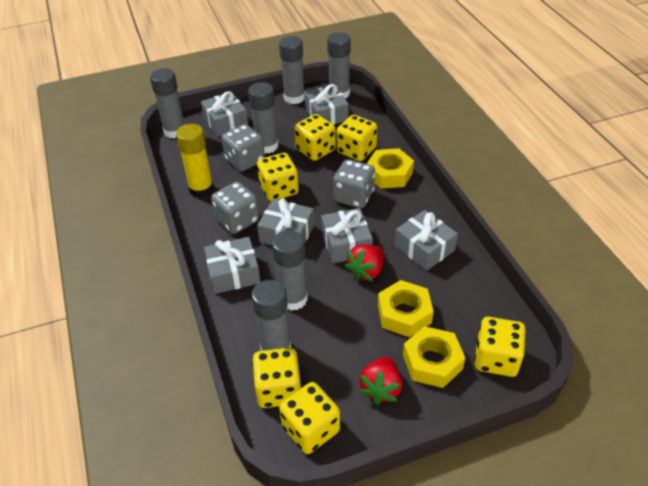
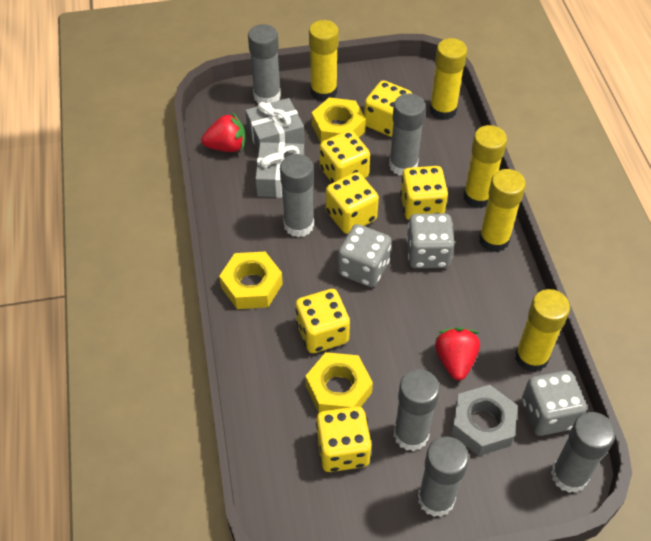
grey gift: [201,91,248,137] [204,237,261,294] [257,198,314,245] [304,84,349,125] [321,208,373,263] [395,210,458,271] = 6 -> [245,98,305,153] [255,142,304,198] = 2
grey nut: none = 0 -> [451,385,518,456] = 1
yellow glue stick: [176,124,214,198] = 1 -> [309,20,339,101] [429,38,467,120] [463,125,507,208] [479,169,526,252] [515,289,570,372] = 5

